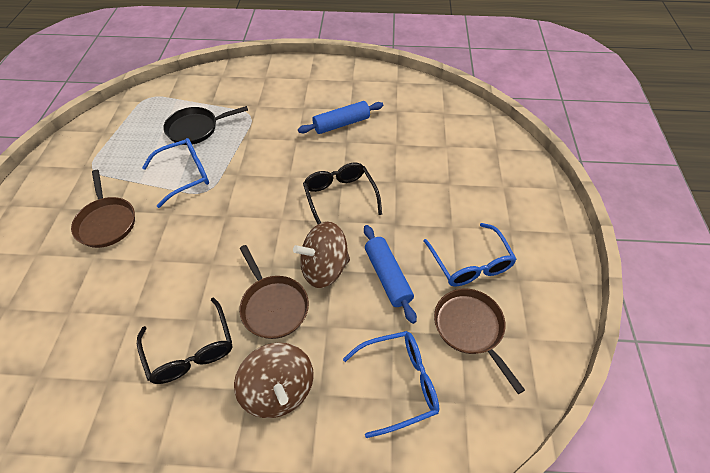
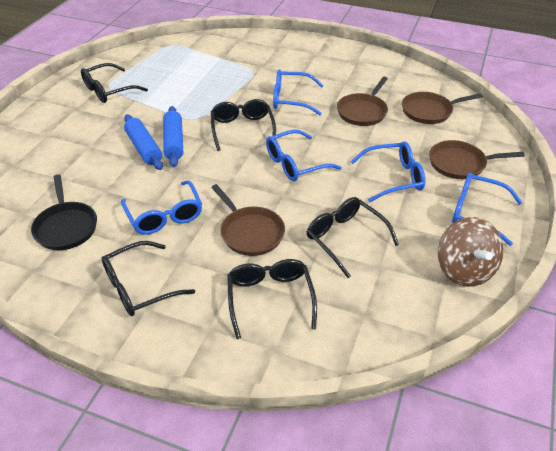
black glasses: [137,298,232,384] [303,162,382,224] = 2 -> [81,63,148,103] [102,241,195,316] [211,99,276,151] [227,259,317,339] [307,197,399,278] = 5
blue glasses: [142,138,209,208] [343,331,439,438] [424,223,516,287] = 3 -> [121,181,202,234] [266,130,342,181] [273,69,324,115] [351,141,426,202] [452,173,523,246] = 5
brown pan: [71,170,135,248] [239,245,309,339] [434,289,525,394] = 3 -> [211,184,285,256] [337,77,388,126] [402,92,483,124] [429,140,525,179] = 4
brown spinning top: [234,343,314,418] [293,222,350,288] = 2 -> [438,217,503,287] = 1

